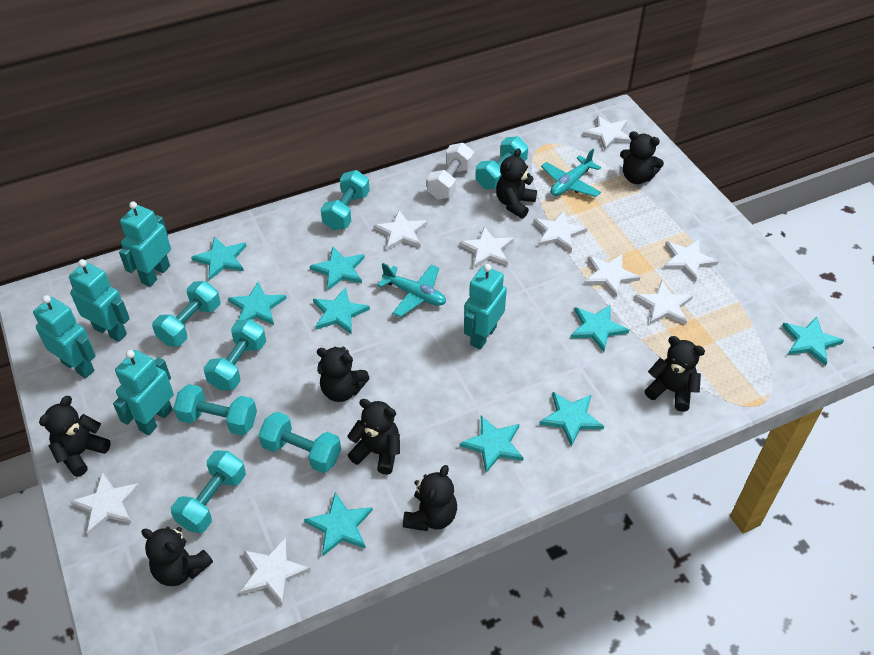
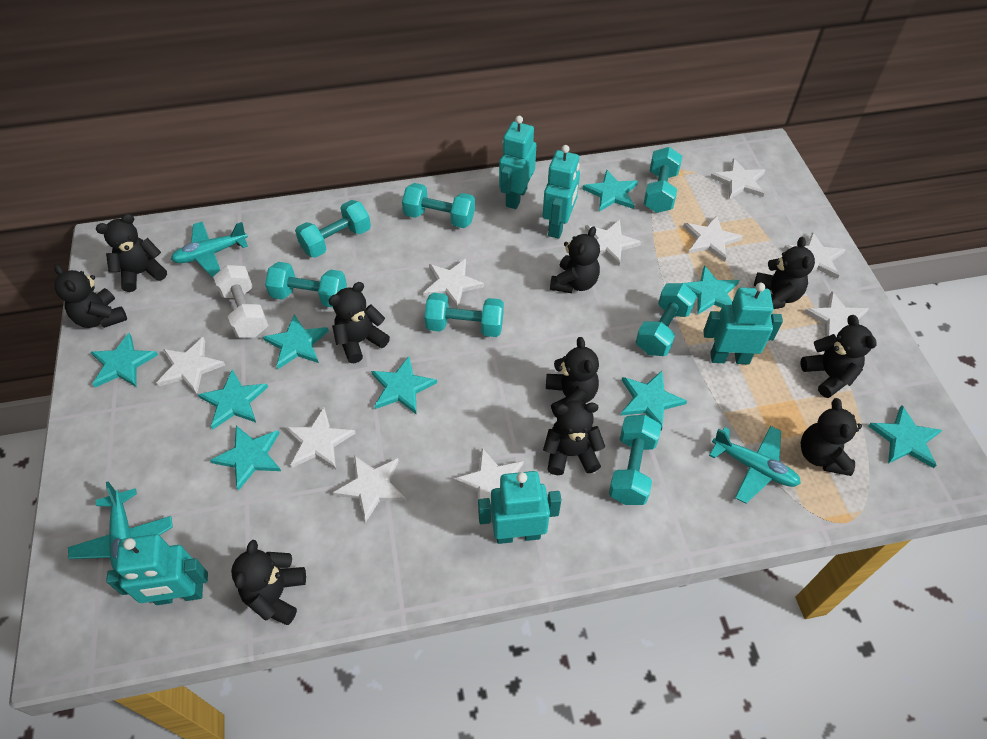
black teddy bear: [39,396,111,477] [141,526,213,586] [317,347,370,402] [348,399,400,475] [403,465,457,531] [496,148,537,218] [620,131,664,184] [645,336,705,412] = 8 -> [54,264,127,328] [96,214,167,292] [231,540,306,625] [329,282,390,363] [543,400,605,475] [546,337,599,418] [550,226,600,293] [754,237,815,309] [800,315,877,398] [801,398,862,476] = 10
turquoise plane: [378,263,446,317] [541,149,601,197] = 2 -> [68,482,173,570] [171,221,248,278] [709,426,801,503] = 3
white star: [70,472,140,535] [240,537,311,606] [374,210,428,250] [459,226,514,268] [533,211,587,252] [583,116,631,151] [584,254,640,297] [634,280,693,325] [663,239,719,282] = 9 -> [157,337,225,394] [285,408,355,469] [333,455,406,523] [423,259,484,309] [454,448,524,516] [585,219,641,266] [683,215,743,262] [710,158,765,199] [784,232,845,279] [804,292,869,337] = 10

